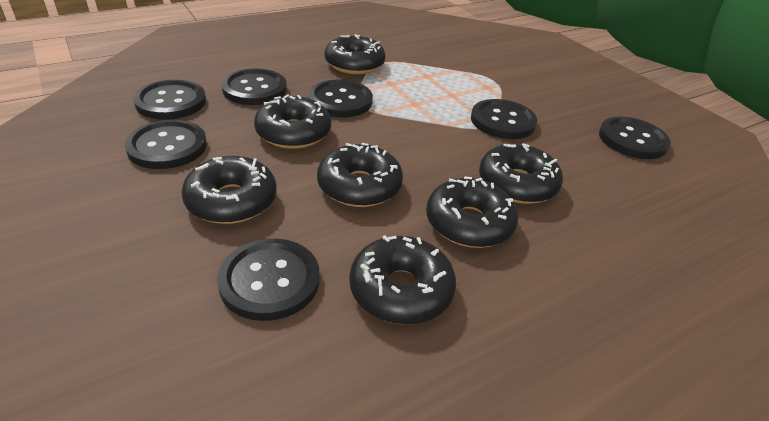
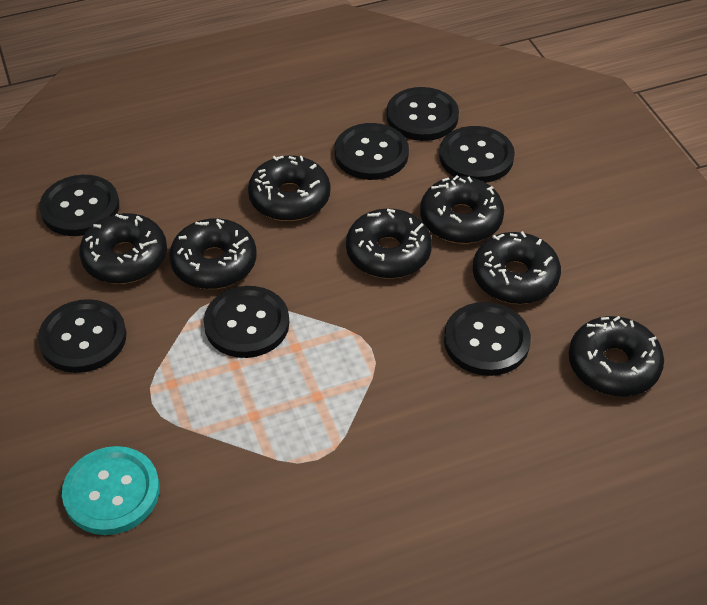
turquoise button: none = 0 -> [62,446,160,535] = 1

